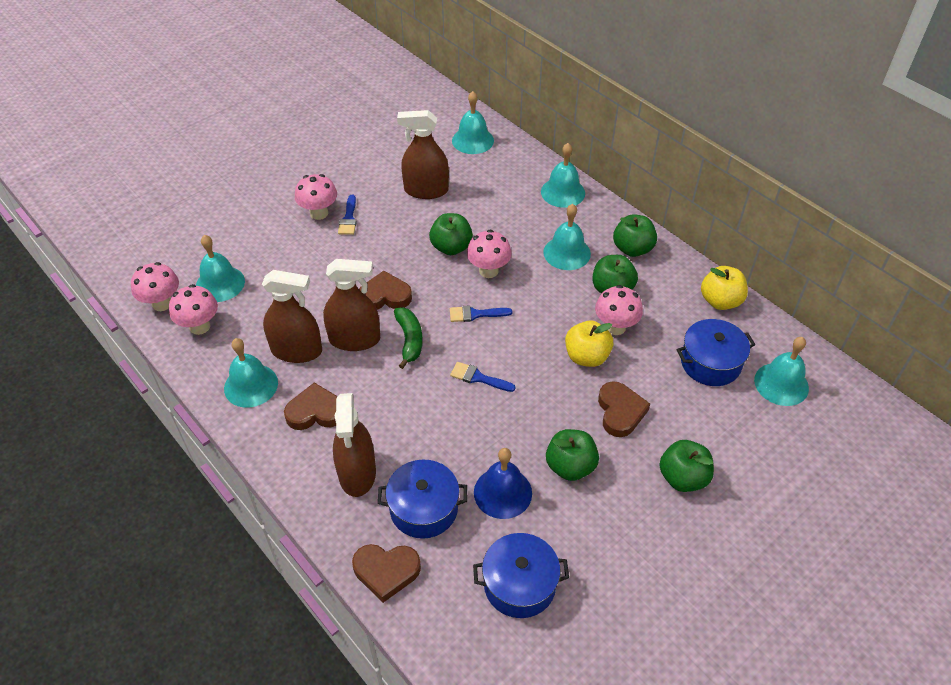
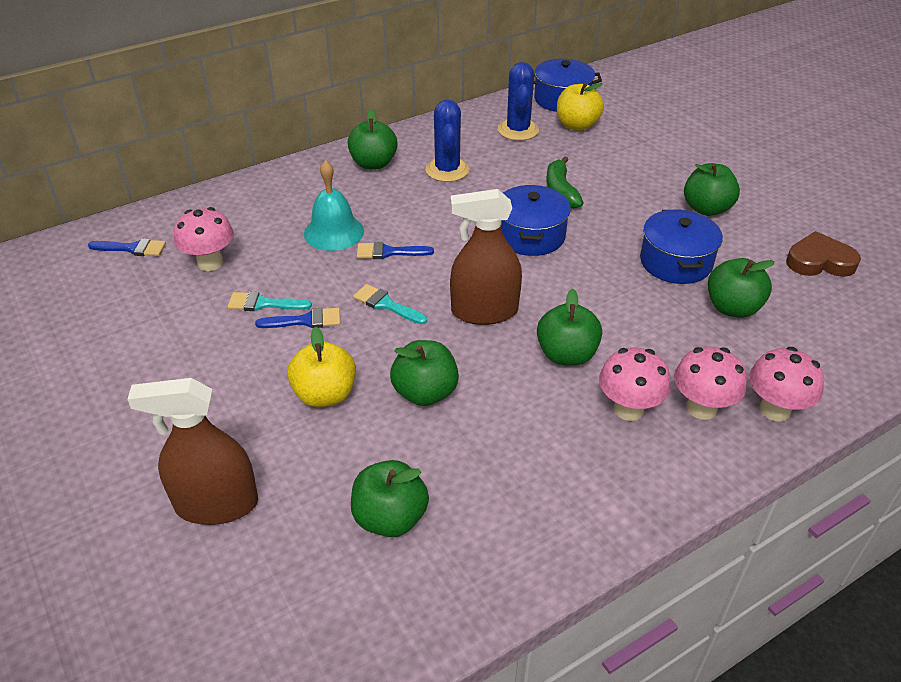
blue bell: [474,448,532,519] = 1 -> none = 0
blue cactus: none = 0 -> [425,100,469,182] [498,62,539,141] = 2
brown heart: [284,382,338,430] [352,544,421,603] [359,271,412,310] [598,381,650,437] = 4 -> [786,231,861,277] = 1
brown spray bottle: [262,270,322,363] [323,259,380,351] [333,393,376,497] [397,110,449,199] = 4 -> [127,378,258,525] [450,189,522,325] = 2
green apple: [429,213,473,255] [546,429,599,481] [592,255,638,293] [613,214,657,257] [659,440,714,492] = 5 -> [348,109,398,170] [351,460,429,537] [390,340,459,406] [537,289,602,366] [684,163,740,216] [708,258,775,318] = 6
pink mushroom: [131,262,179,311] [169,284,218,335] [295,174,337,220] [467,230,512,278] [595,285,643,335] = 5 -> [174,207,234,271] [599,347,671,421] [674,346,747,420] [749,347,824,422] = 4
turquoise bell: [196,235,245,302] [224,338,278,408] [452,91,494,154] [541,143,585,208] [543,204,591,270] [754,337,809,406] = 6 -> [304,160,364,251] = 1
turquoise brush: none = 0 -> [227,292,312,311] [353,284,427,324] = 2

